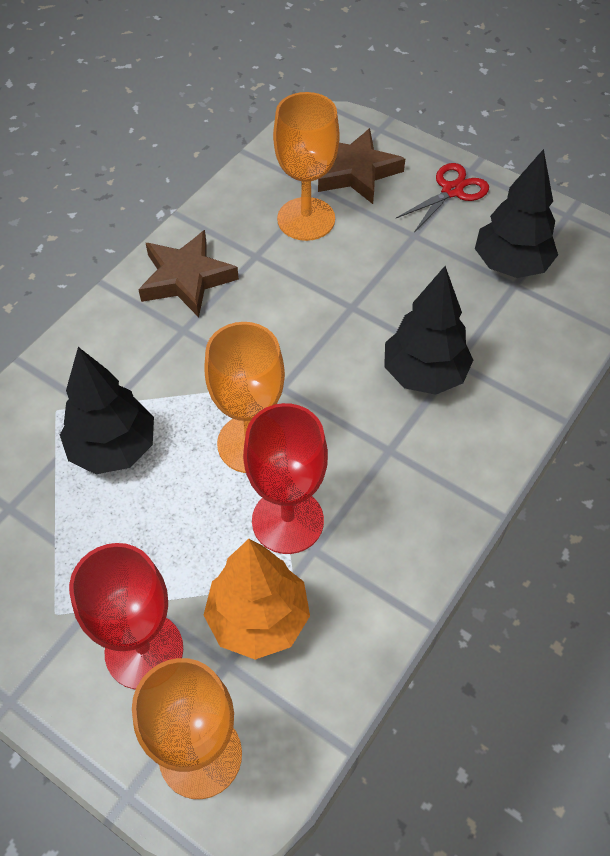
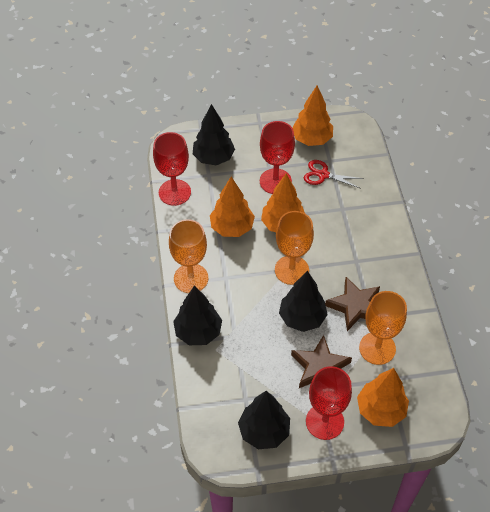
black tree: [60,347,154,474] [384,266,473,395] [475,149,558,278] = 3 -> [173,286,222,345] [193,104,235,165] [238,391,290,449] [279,271,328,332] = 4
orange tree: [204,539,310,660] = 1 -> [210,177,255,237] [261,174,305,232] [292,85,333,146] [357,368,409,427] = 4
red goblet: [69,543,183,689] [243,403,328,554] = 2 -> [153,132,191,206] [260,121,295,194] [306,366,352,440] = 3

